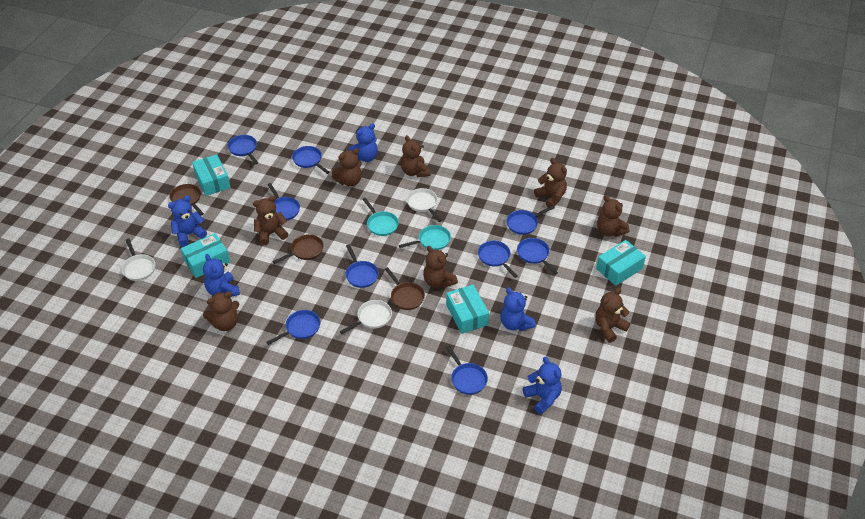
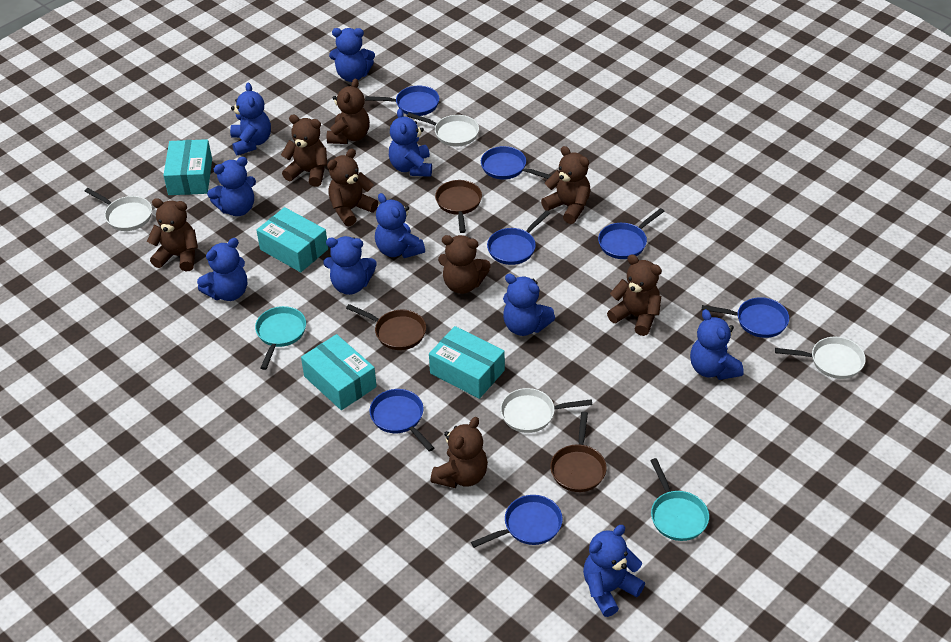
blue pan: [228,135,258,164] [266,310,320,345] [267,183,300,220] [292,146,330,174] [345,244,379,288] [446,345,488,395] [478,241,517,278] [507,205,555,235] [517,238,558,275] = 9 -> [365,86,439,116] [369,389,434,452] [471,495,563,548] [481,146,551,180] [487,210,550,265] [598,208,664,259] [702,297,789,338] = 7
blue teddy bear: [168,196,207,247] [203,254,240,297] [349,123,378,162] [500,287,536,331] [523,357,562,414] = 5 -> [197,238,247,301] [207,157,256,216] [230,82,271,155] [323,236,377,295] [329,28,375,82] [375,193,425,258] [389,109,432,177] [503,273,555,336] [583,525,645,617] [690,309,744,380] = 10
white pan: [122,239,155,281] [340,300,392,334] [407,188,442,222] = 3 -> [84,188,152,231] [407,113,479,147] [500,388,592,433] [775,337,866,379] = 4

